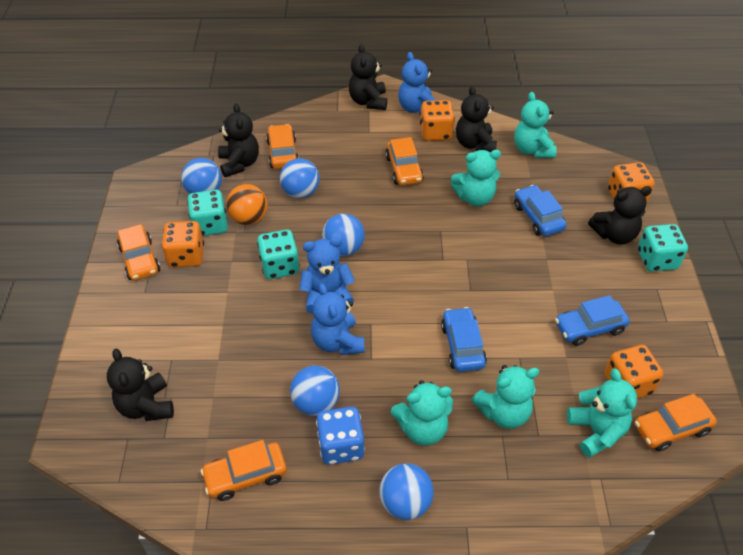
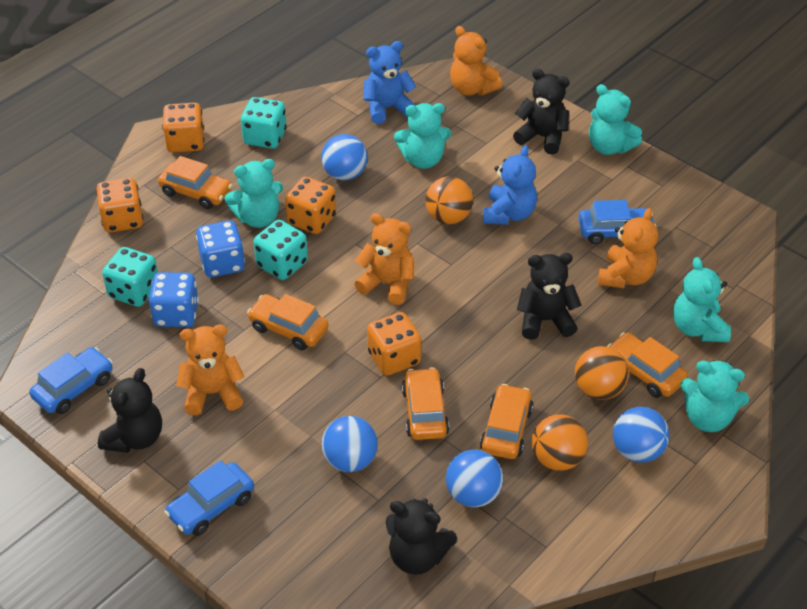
black teddy bear: [107,349,174,421] [218,103,259,177] [349,44,387,110] [456,86,497,153] [588,186,652,244] = 5 -> [98,368,162,453] [386,498,457,575] [513,69,569,154] [517,253,581,340] = 4
blue ball: [181,158,222,194] [280,158,320,199] [290,366,340,416] [322,214,365,256] [379,463,434,520] = 5 -> [321,134,368,180] [322,416,378,472] [446,450,503,507] [613,407,669,463] = 4
blue dice: [316,407,365,465] = 1 -> [149,272,199,327] [196,220,245,278] = 2
blue teddy bear: [299,237,355,313] [311,283,365,355] [398,52,435,115] = 3 -> [363,41,416,124] [483,145,537,225] = 2
orange ball: [226,184,268,225] = 1 -> [425,176,473,224] [532,414,588,471] [575,346,629,400] = 3
orange teddy bear: none = 0 -> [176,325,244,416] [354,213,414,305] [450,26,502,96] [598,208,658,288] = 4

